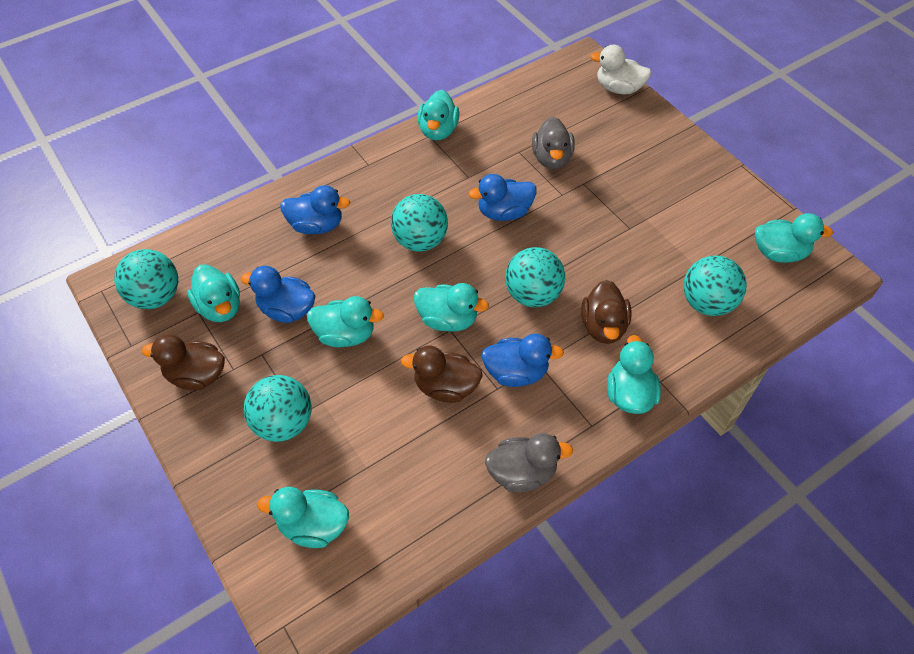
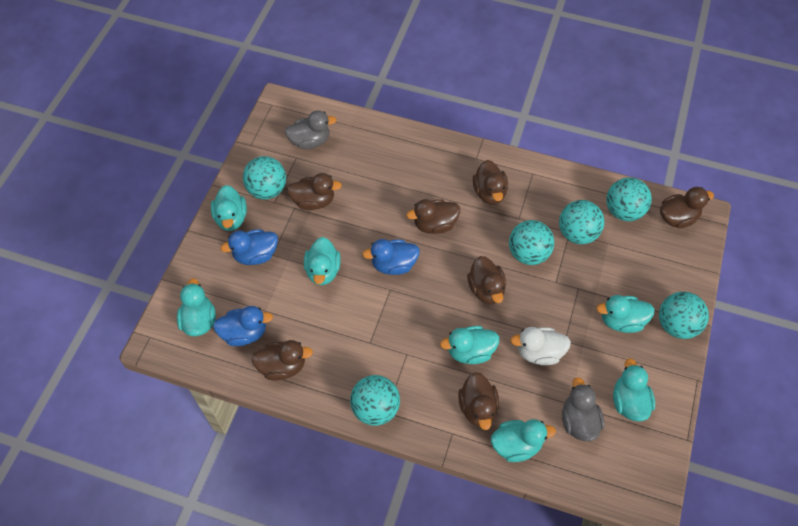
blue duck: [241,266,315,323] [280,185,350,234] [469,174,537,221] [481,334,564,387] = 4 -> [213,306,273,346] [220,229,278,265] [362,239,420,275] = 3
brown duck: [142,334,225,391] [401,346,483,403] [581,280,631,344] = 3 -> [251,340,313,380] [287,173,342,210] [406,199,460,234] [458,372,499,430] [467,256,506,304] [473,160,508,205] [660,187,714,228] = 7
turquoise ball: [114,249,178,309] [243,375,312,442] [391,194,448,252] [505,247,565,307] [683,255,747,316] = 5 -> [243,156,286,199] [350,375,400,426] [509,220,555,265] [559,200,605,244] [606,177,652,221] [659,292,709,339] = 6

